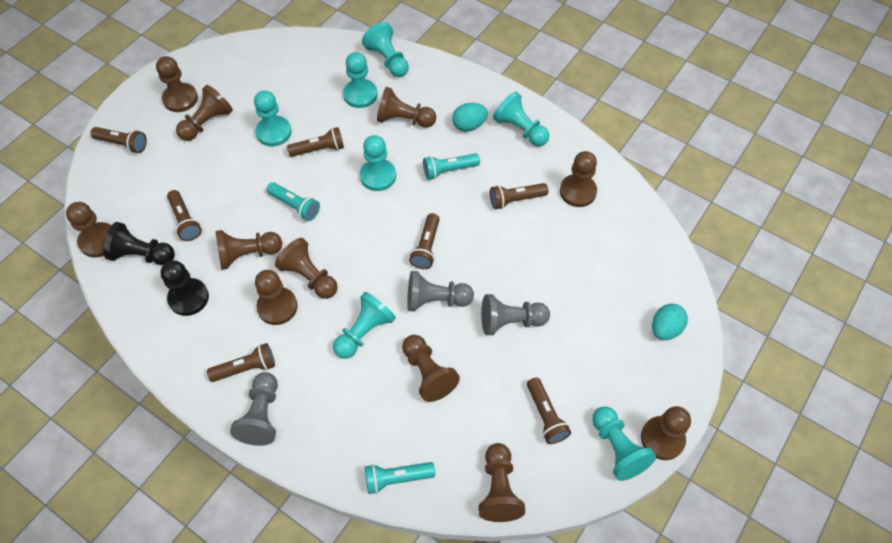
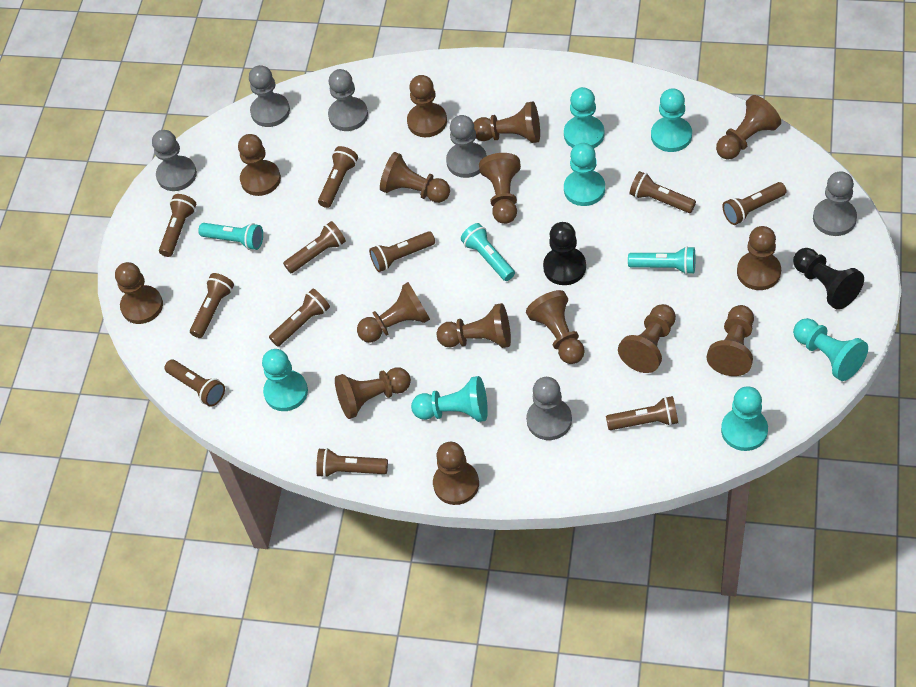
brown flashlight: [90,127,147,153] [167,190,202,241] [207,343,275,382] [287,127,344,157] [409,213,440,269] [490,183,548,209] [527,378,571,444] = 7 -> [159,194,196,257] [165,359,225,407] [190,273,234,338] [269,289,330,347] [283,221,346,273] [316,448,388,478] [318,146,358,208] [369,231,435,272] [606,396,678,430] [629,171,696,213] [722,182,786,225] = 11
brown pawn: [66,202,111,257] [156,56,198,112] [176,85,233,141] [216,230,282,270] [255,270,298,325] [275,238,338,299] [377,87,436,128] [402,335,460,402] [478,443,525,522] [560,151,597,207] [641,406,691,460] = 11 -> [115,262,163,324] [238,134,281,196] [335,368,411,419] [357,282,430,343] [380,152,450,203] [407,75,447,137] [433,442,479,505] [437,303,511,348] [474,102,540,143] [479,153,521,224] [526,290,585,364] [618,304,676,373] [707,305,754,376] [716,95,781,160] [737,226,781,290] = 15
grey pawn: [230,372,278,446] [407,271,474,311] [481,294,550,335] = 3 -> [152,130,197,191] [249,65,290,127] [328,69,368,131] [446,115,487,178] [526,377,572,440] [813,172,857,236] = 6
turquoise egg: [452,103,488,132] [652,304,688,340] = 2 -> none = 0

